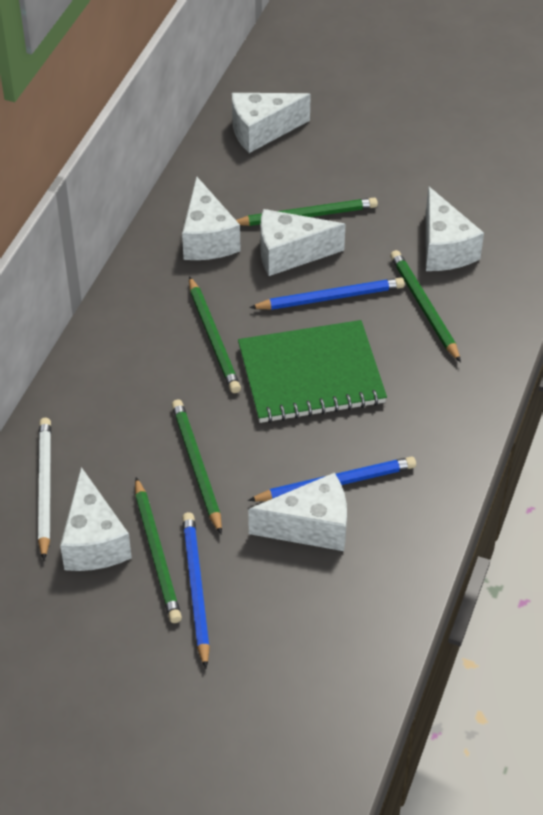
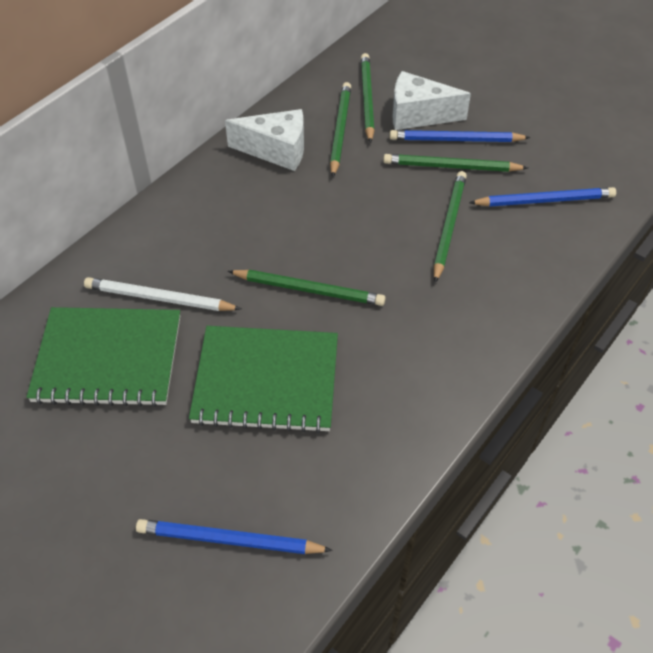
green notebook: [238,320,387,423] = 1 -> [26,307,180,407] [189,326,338,433] = 2
white cheese: [60,467,132,571] [182,176,241,260] [232,93,311,153] [248,472,347,551] [260,209,346,276] [426,186,484,271] = 6 -> [225,109,304,171] [392,71,471,130] = 2

